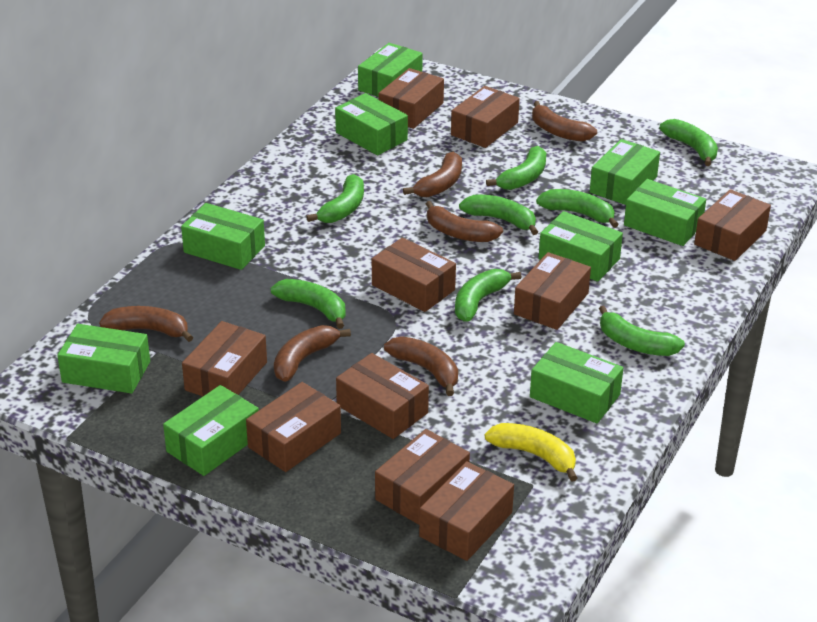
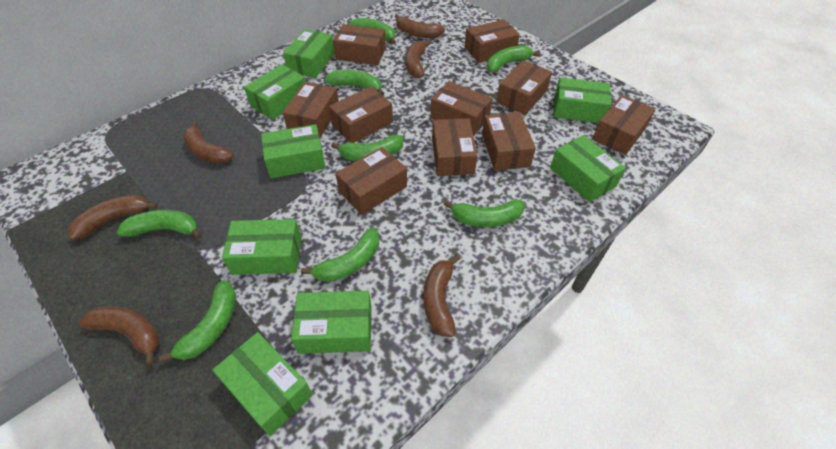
green box: [57,324,150,394] [163,385,259,476] [181,203,265,270] [335,93,408,155] [358,43,423,97] [530,342,623,423] [539,211,623,282] [590,139,660,205] [624,179,706,246] = 9 -> [213,332,313,436] [222,219,301,275] [244,64,306,120] [261,124,326,178] [283,29,335,78] [291,291,372,354] [550,135,626,202] [554,77,612,123] = 8
yellow banana: [485,423,577,482] = 1 -> none = 0

